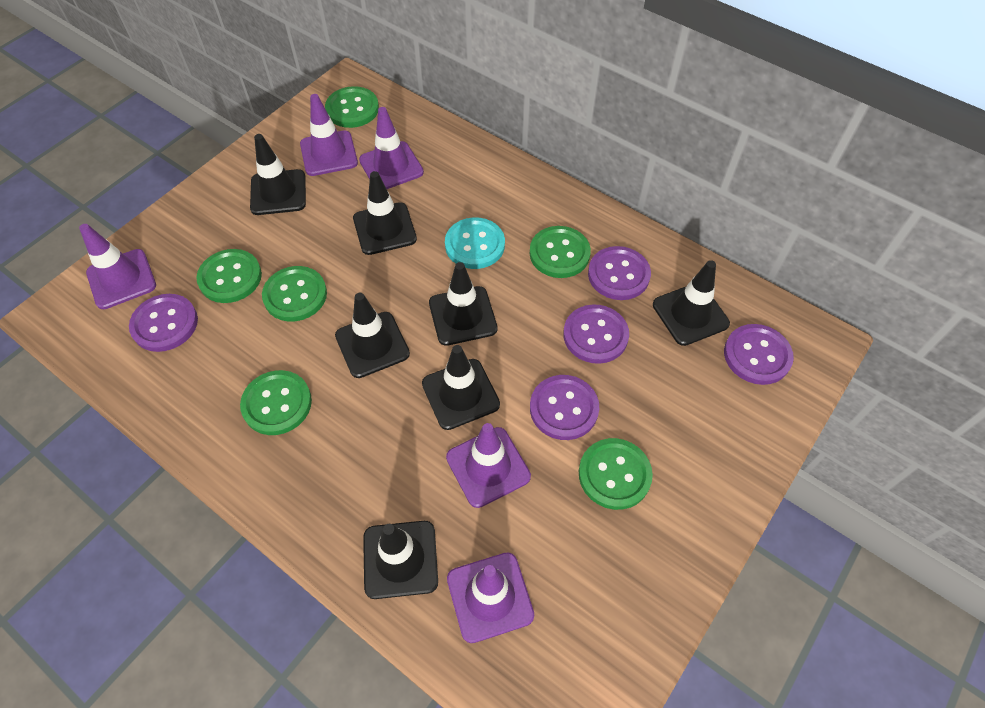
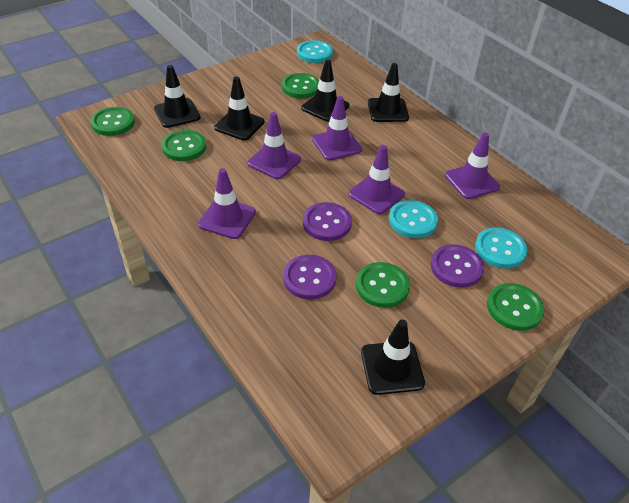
black traffic cone: [250,134,306,215] [335,293,410,378] [353,171,417,255] [363,521,438,599] [422,345,500,430] [429,262,498,346] [653,260,730,346] = 7 -> [154,65,201,128] [214,76,264,140] [301,60,349,122] [361,319,425,395] [368,63,409,122] = 5
green button: [196,249,262,303] [240,370,312,435] [262,266,327,322] [325,86,379,128] [530,226,591,278] [579,438,653,510] = 6 -> [90,107,135,136] [161,130,206,161] [282,73,319,98] [356,262,410,308] [487,283,544,331] = 5
purple button: [129,294,198,352] [530,375,599,440] [563,305,629,364] [588,246,651,300] [724,324,794,385] = 5 -> [283,255,337,299] [303,202,352,241] [431,244,484,288] = 3
turquoise button: [445,217,505,269] = 1 -> [297,40,333,63] [389,200,438,238] [475,227,528,269] = 3

